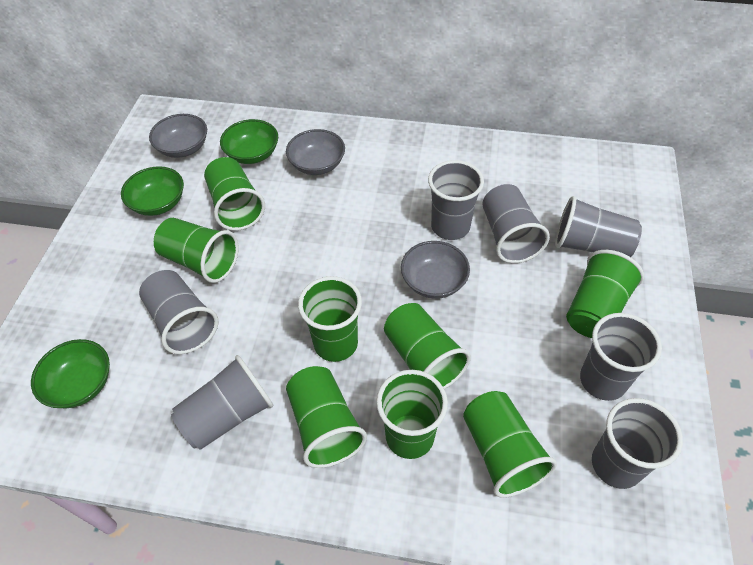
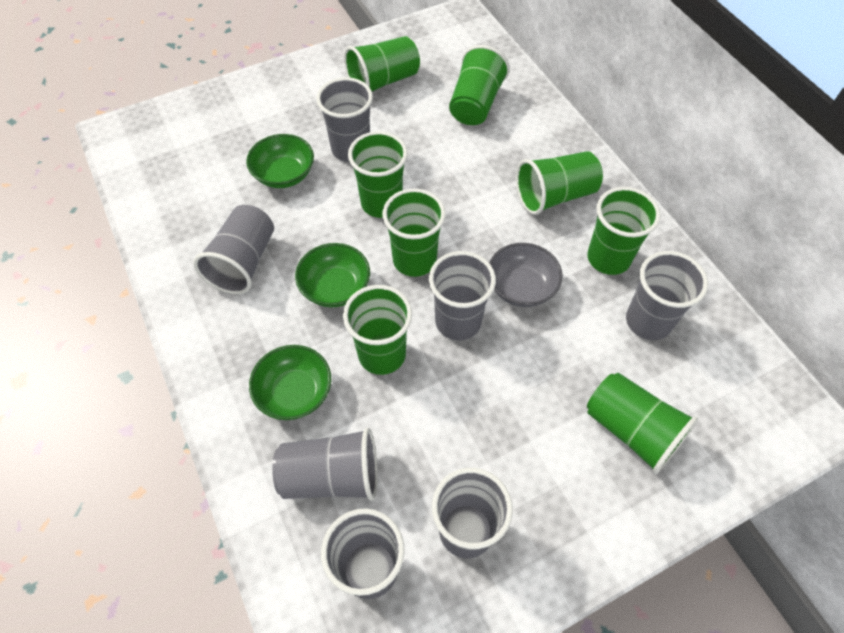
grey bowl: [149,114,207,158] [286,129,345,175] [401,241,470,299] = 3 -> [489,243,563,307] = 1

